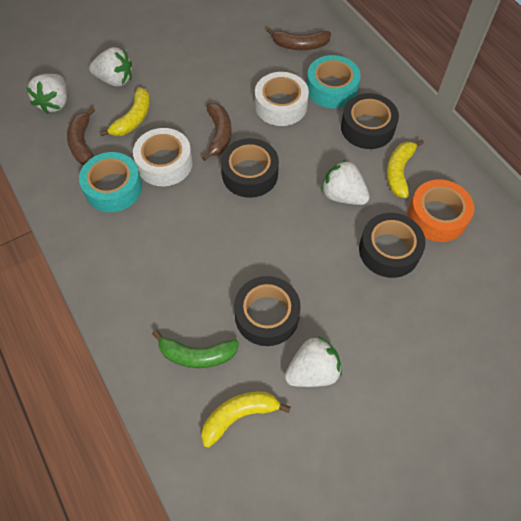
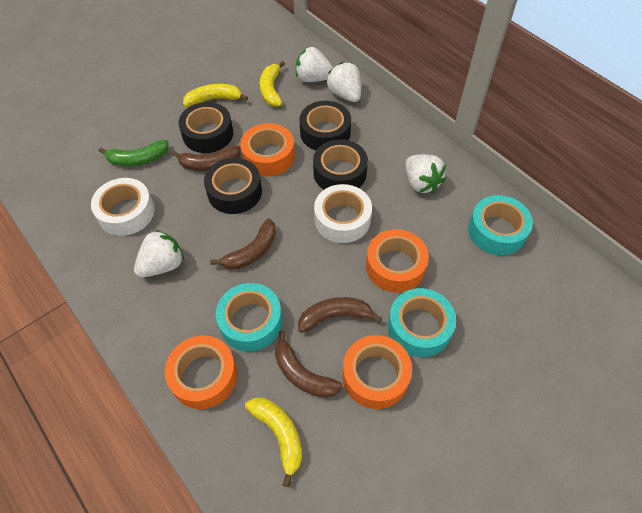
brown banana: [67,107,95,165] [202,103,232,161] [266,28,331,50] = 3 -> [171,146,241,171] [210,218,276,270] [275,330,343,398] [298,297,382,333] = 4
orange tape: [408,180,474,242] = 1 -> [165,336,237,409] [240,123,295,176] [342,335,412,409] [366,229,429,293] = 4
turquoise tape: [79,152,142,212] [307,55,361,108] = 2 -> [216,283,283,351] [388,288,456,357] [468,195,533,255] = 3

